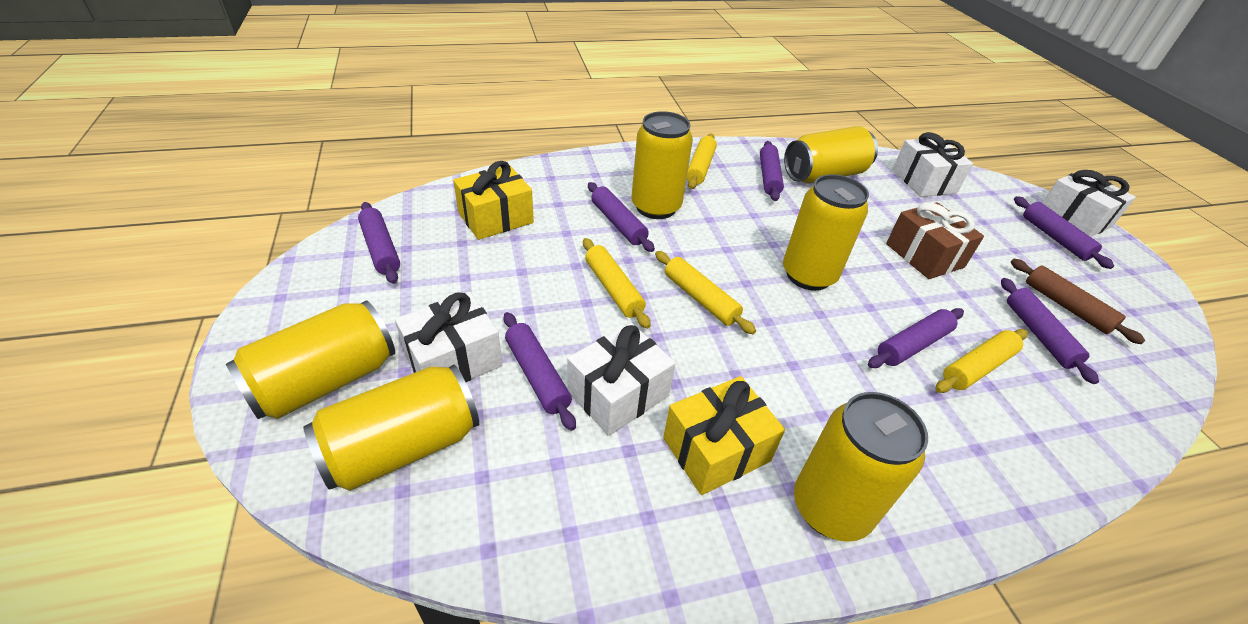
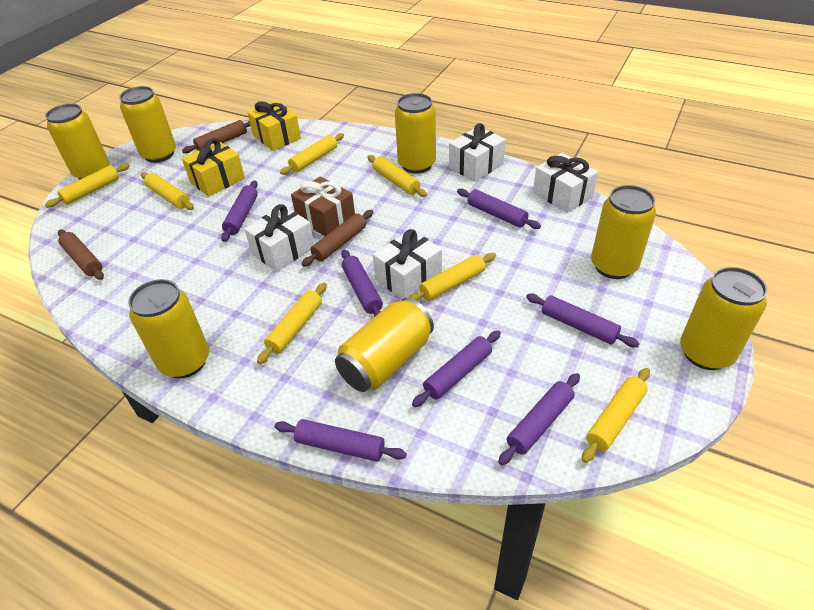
brown rolling pin: [1011,259,1145,344] = 1 -> [58,230,104,280] [182,120,251,153] [302,210,373,267] = 3
yellow can: [226,300,395,419] [303,364,479,491] [631,111,693,219] [783,174,869,291] [784,126,878,184] [794,392,928,542] = 6 -> [45,104,110,180] [119,86,176,163] [128,279,209,378] [335,298,434,392] [395,93,436,174] [591,185,656,279] [680,267,768,370] = 7
yellow rolling pin: [583,238,651,329] [655,251,756,334] [687,133,717,189] [935,329,1028,393] = 4 -> [45,163,130,208] [141,172,194,210] [257,282,327,364] [280,133,344,175] [367,155,427,197] [408,253,496,301] [582,368,650,463] = 7

